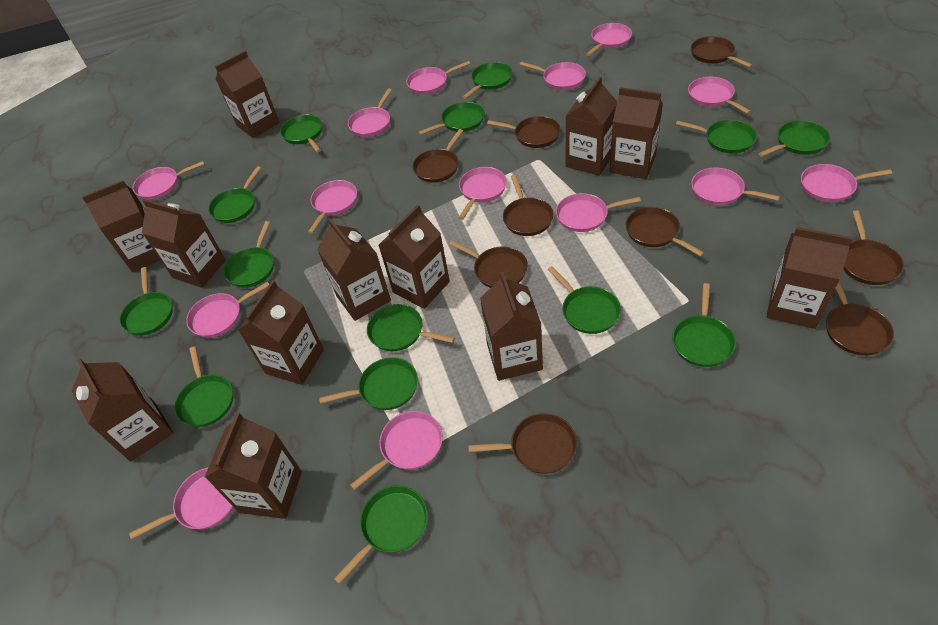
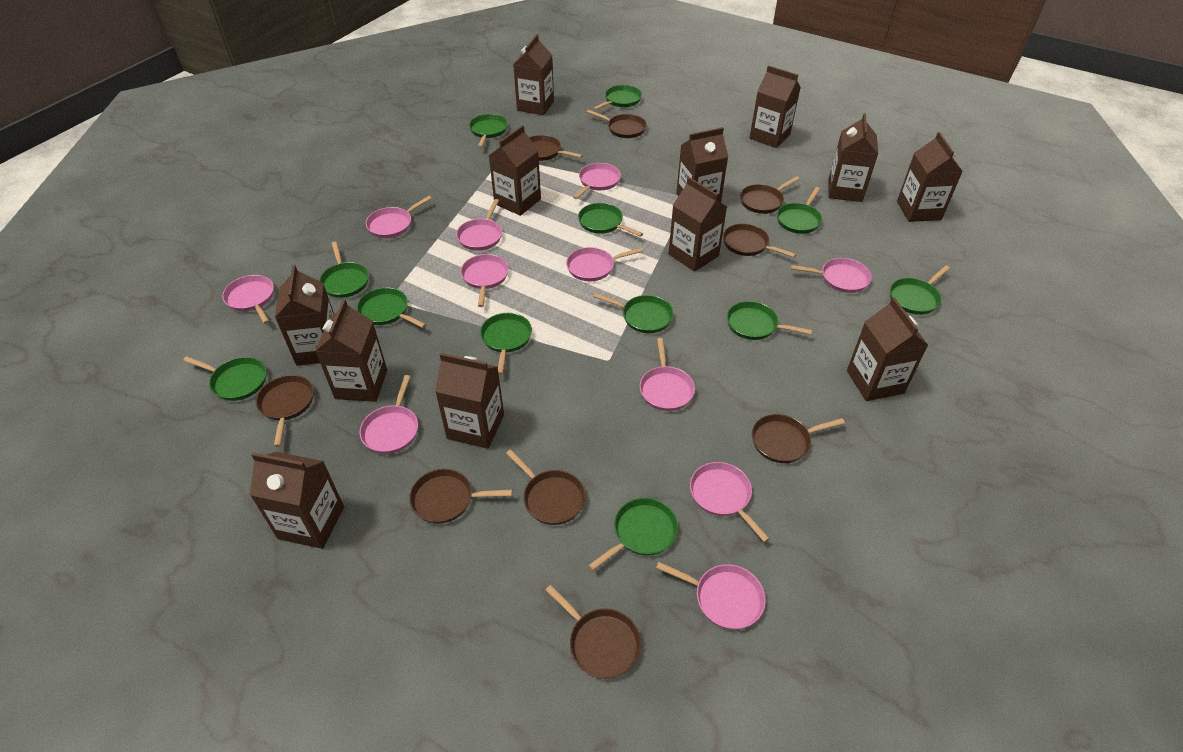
green pan: [119,267,173,336] [174,346,233,427] [208,166,261,223] [224,221,274,288] [280,114,322,152] [319,357,418,410] [334,486,428,584] [367,304,455,351] [418,102,484,135] [463,62,512,99] [548,266,621,334] [672,283,736,367] [676,120,757,153] [758,120,830,157] = 14 -> [183,356,266,401] [319,242,369,298] [357,288,426,328] [469,114,508,148] [480,313,532,375] [578,203,643,237] [588,498,678,571] [593,85,642,110] [593,293,674,333] [727,301,812,340] [777,187,822,234] [890,265,950,315] = 12
pink pan: [129,467,234,540] [133,161,205,200] [186,282,269,338] [308,180,357,234] [348,89,392,137] [350,411,443,490] [406,61,470,94] [459,167,507,220] [520,62,586,90] [556,193,641,232] [586,23,632,56] [688,77,751,114] [691,168,780,205] [801,164,892,202] = 14 -> [222,275,274,324] [359,375,418,454] [366,196,432,238] [456,199,502,251] [461,254,509,307] [566,247,643,281] [573,163,621,199] [640,338,695,411] [656,562,766,630] [690,462,770,542] [791,258,872,293] = 11

